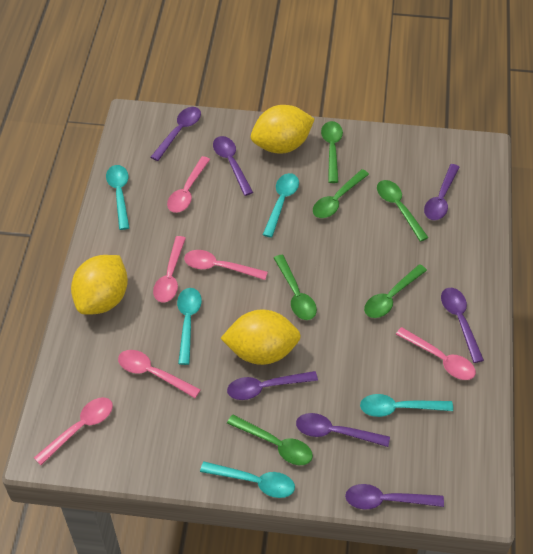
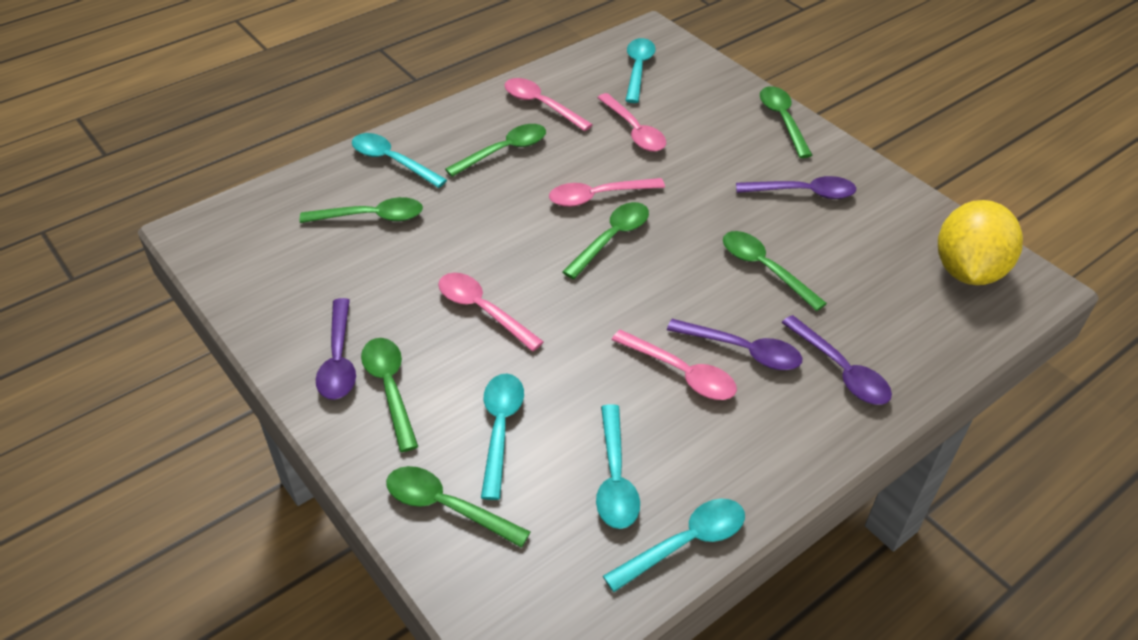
green spoon: [227,415,313,465] [274,255,317,320] [313,169,369,218] [321,121,343,183] [364,264,427,318] [377,180,429,242] = 6 -> [300,197,423,223] [361,338,418,452] [386,466,530,548] [445,124,546,177] [562,202,649,279] [723,231,827,311] [760,86,813,158] = 7
pink spoon: [34,397,113,465] [118,350,201,398] [153,236,186,303] [167,156,210,213] [184,250,268,280] [396,327,476,380] = 6 -> [438,273,544,351] [504,78,593,131] [549,178,665,207] [597,93,666,152] [611,330,737,400] = 5
purple spoon: [151,107,201,161] [213,136,253,196] [227,371,318,400] [296,413,390,447] [345,484,444,510] [424,164,460,220] [441,288,484,363] = 7 -> [316,298,356,400] [667,319,802,370] [736,176,856,199] [781,315,892,405] = 4
yellow lemon: [71,255,128,315] [220,309,301,365] [251,105,315,154] = 3 -> [938,200,1023,285] = 1

